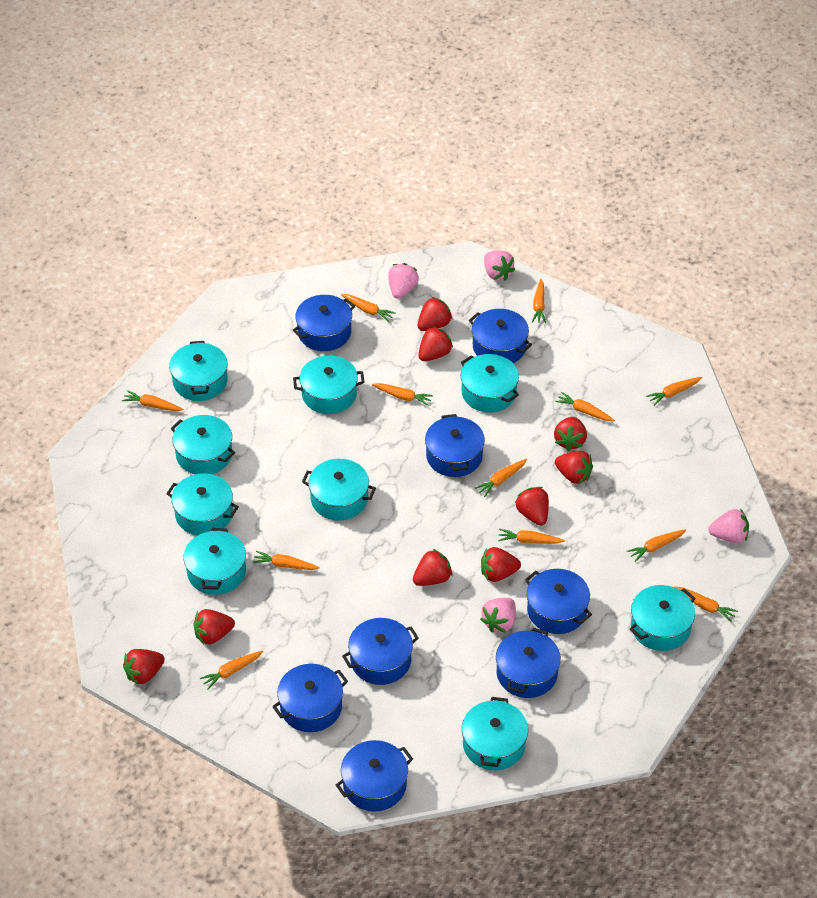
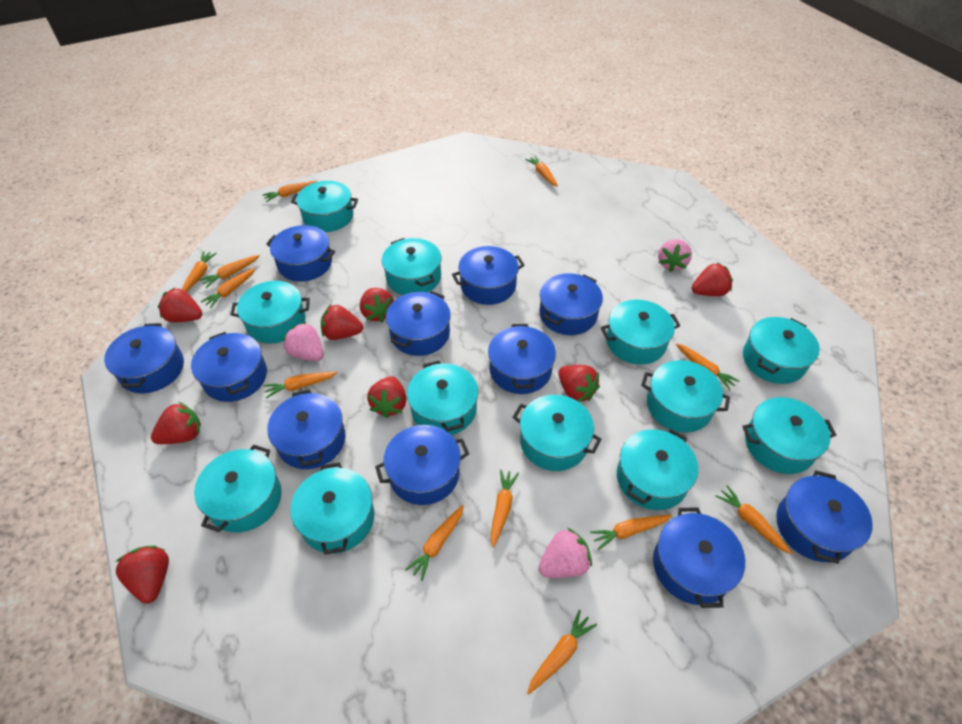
blue pot: [272,664,348,732] [293,295,355,351] [336,740,413,811] [342,618,419,685] [425,414,485,477] [469,309,532,363] [496,628,561,698] [525,569,592,634] = 8 -> [104,323,184,393] [191,332,267,402] [266,225,335,282] [267,389,346,469] [375,425,469,505] [386,291,451,356] [452,246,525,305] [488,324,556,394] [539,273,603,335] [653,507,745,608] [776,470,873,564] = 11
pink strawberry: [388,263,419,299] [480,598,516,633] [484,251,515,281] [708,509,749,543] = 4 -> [283,322,324,361] [538,528,592,578] [658,239,692,272] = 3
red strawberry: [123,649,165,685] [194,609,235,645] [413,549,452,586] [418,297,452,331] [418,326,453,361] [481,547,521,582] [515,487,549,526] [554,417,587,451] [555,451,593,484] = 9 -> [115,546,169,604] [151,402,201,444] [158,288,202,322] [321,305,363,340] [360,288,394,322] [367,376,407,418] [558,365,600,402] [692,263,733,296] = 8
turquoise pot: [166,473,239,535] [169,341,228,401] [171,415,235,474] [184,528,246,595] [293,356,365,414] [302,459,376,520] [461,354,519,413] [462,697,528,770] [630,585,695,651] = 9 -> [194,444,282,532] [230,281,310,343] [290,462,374,555] [291,181,358,232] [382,238,442,295] [407,361,478,435] [513,395,601,471] [601,300,680,365] [617,429,698,510] [641,360,730,432] [742,397,836,474] [743,317,820,384] = 12

